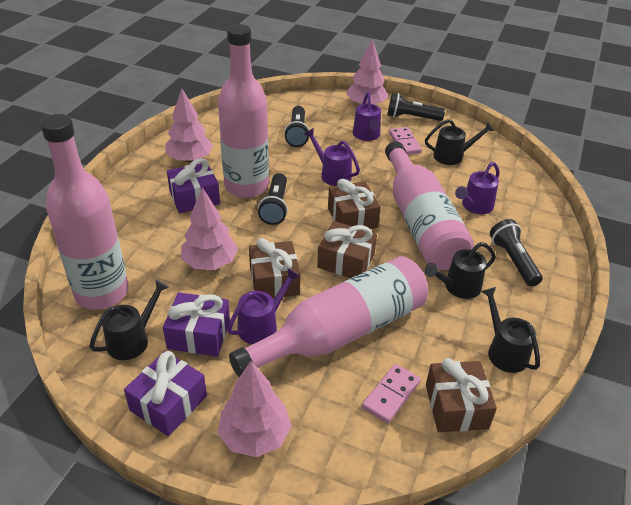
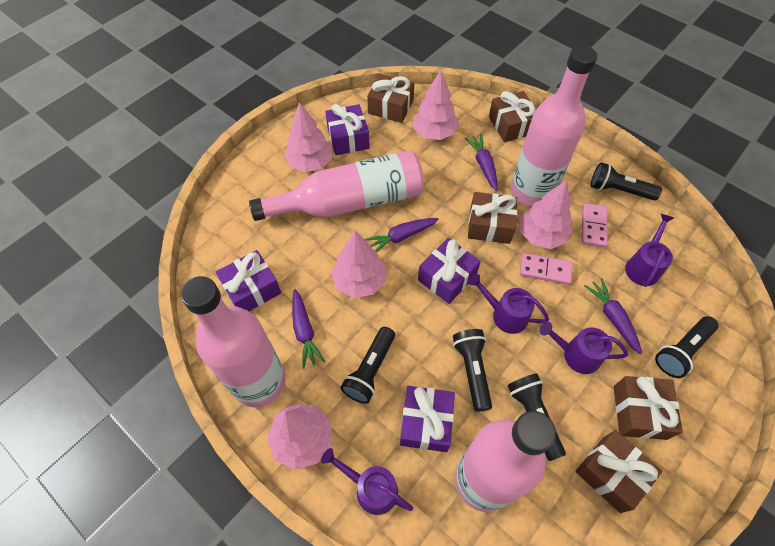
black flashlight: [258,173,288,225] [284,106,309,147] [387,93,445,121] [490,219,542,286] = 4 -> [341,327,395,404] [453,329,492,412] [507,373,566,461] [591,162,662,200] [655,316,718,378] = 5
black watering can: [90,279,169,360] [425,119,494,165] [425,242,496,299] [481,287,540,373] = 4 -> none = 0
brown gift: [249,238,301,298] [317,221,377,278] [328,179,381,229] [426,358,497,432] = 4 -> [367,74,414,123] [468,192,517,244] [489,91,536,142] [575,430,662,513] [614,376,683,440] = 5
pink tree: [165,89,213,163] [181,187,238,270] [217,361,291,457] [346,39,388,104] = 4 -> [267,404,332,470] [284,102,332,172] [331,231,386,298] [413,70,459,140] [520,180,572,249] = 5
purple carrot: none = 0 -> [292,289,326,369] [365,218,439,252] [465,134,498,191] [584,278,642,355] = 4
purple gift: [124,351,207,436] [163,292,230,357] [167,158,220,213] = 3 -> [216,250,281,311] [325,104,370,155] [400,386,455,452] [418,238,481,304] = 4

